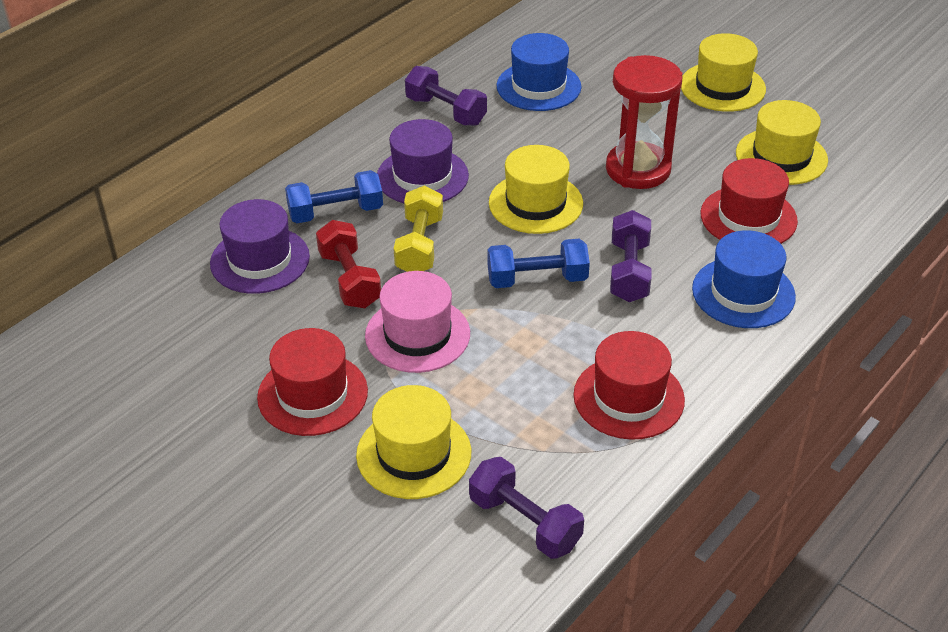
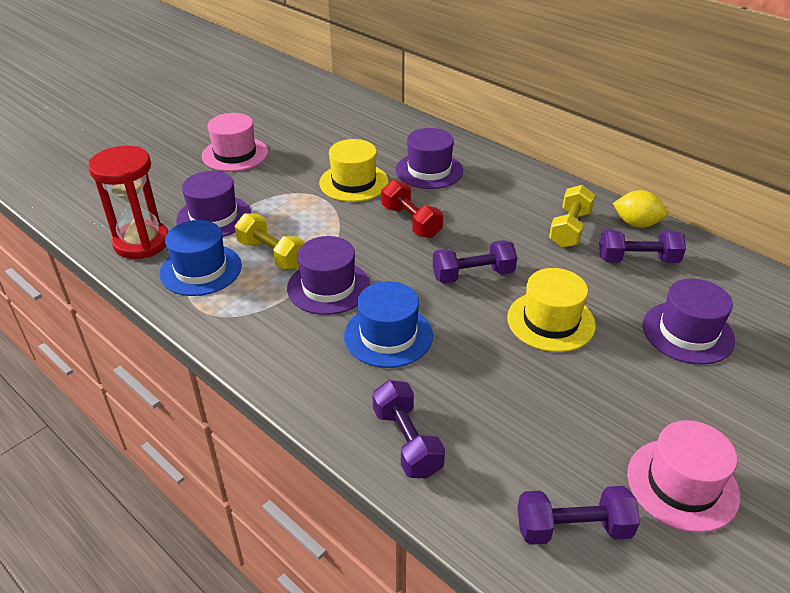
blue dumbbell: [285,170,383,223] [487,239,590,288] = 2 -> none = 0
pink hat: [365,271,470,373] = 1 -> [202,113,268,172] [627,420,740,533] = 2
purple dumbbell: [405,66,487,126] [469,457,584,559] [610,210,651,302] = 3 -> [372,380,445,478] [433,240,517,284] [517,486,640,545] [599,230,686,263] = 4
purple hat: [210,199,310,294] [377,119,469,203] = 2 -> [176,171,251,237] [287,236,370,315] [395,128,463,189] [643,278,735,365] = 4
red hat: [257,328,368,436] [574,331,685,440] [701,158,798,244] = 3 -> none = 0
yellow dumbbell: [394,185,443,272] = 1 -> [235,213,305,269] [549,185,595,248] = 2
yellow hat: [356,385,471,499] [489,145,583,234] [681,33,766,112] [736,100,828,185] = 4 -> [319,139,389,202] [507,268,596,352] = 2
yellow lemon: none = 0 -> [613,190,667,228] = 1

